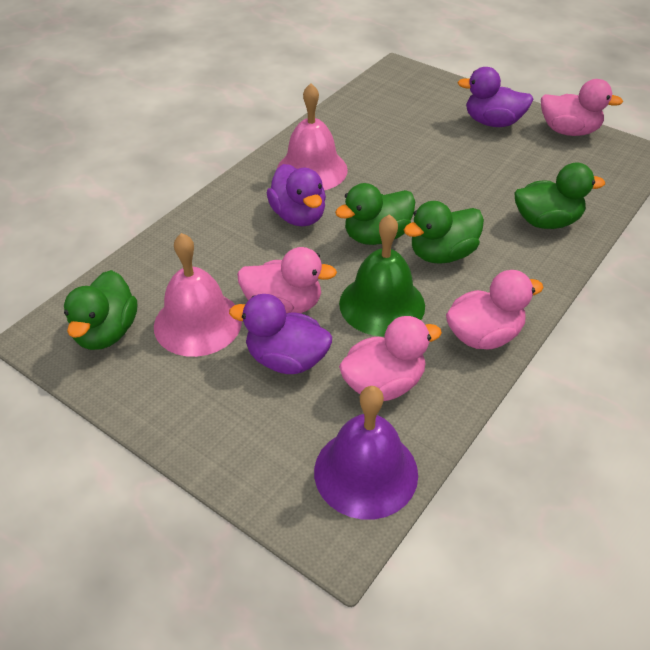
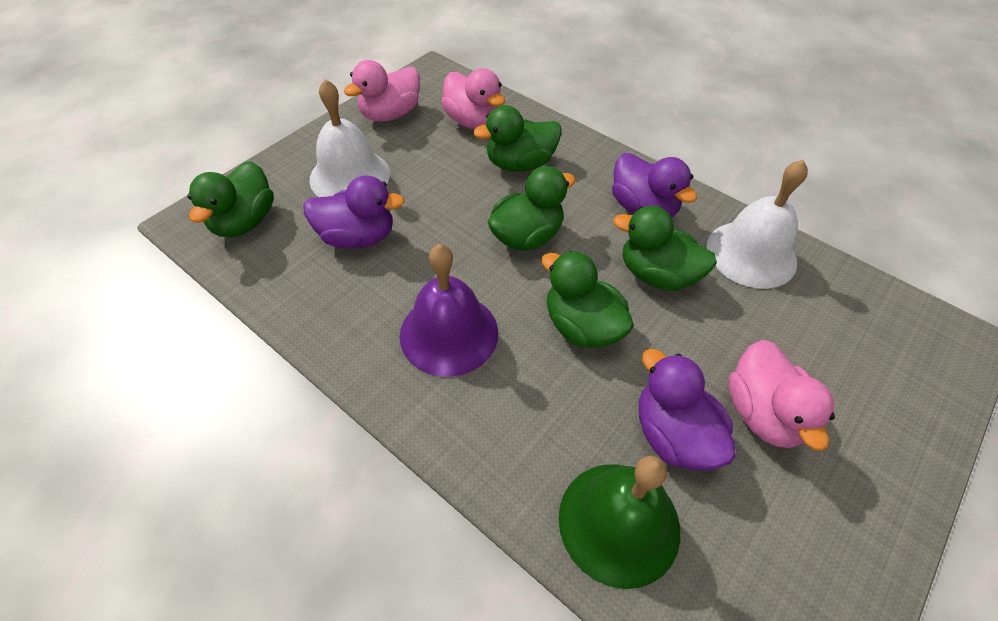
green duck: [64,270,137,350] [335,183,415,245] [404,201,484,264] [514,163,605,229] = 4 -> [188,161,274,237] [473,105,562,172] [488,166,576,251] [541,251,634,348] [613,206,717,291] = 5
pink bell: [154,233,242,357] [277,83,348,190] = 2 -> none = 0
pink duck: [237,247,337,313] [339,316,442,401] [446,270,544,350] [541,79,623,136] = 4 -> [344,60,420,122] [441,68,505,129] [728,340,835,451] = 3
white bell: none = 0 -> [309,79,390,197] [706,160,808,289] = 2

